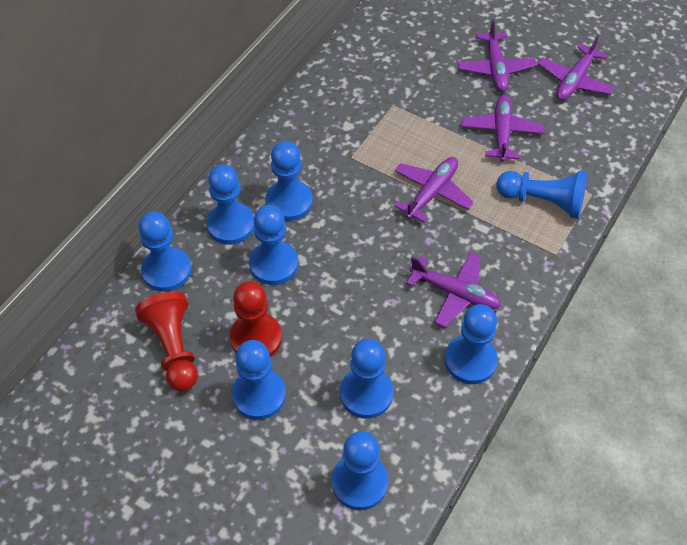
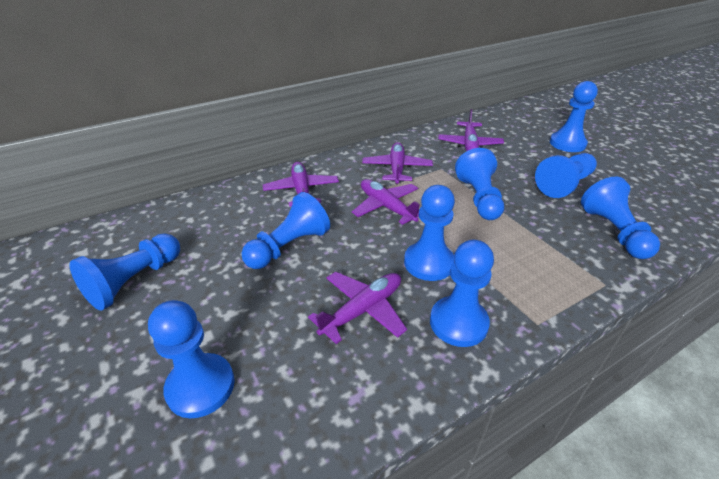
red pawn: [135,291,198,391] [230,281,282,357] = 2 -> none = 0

